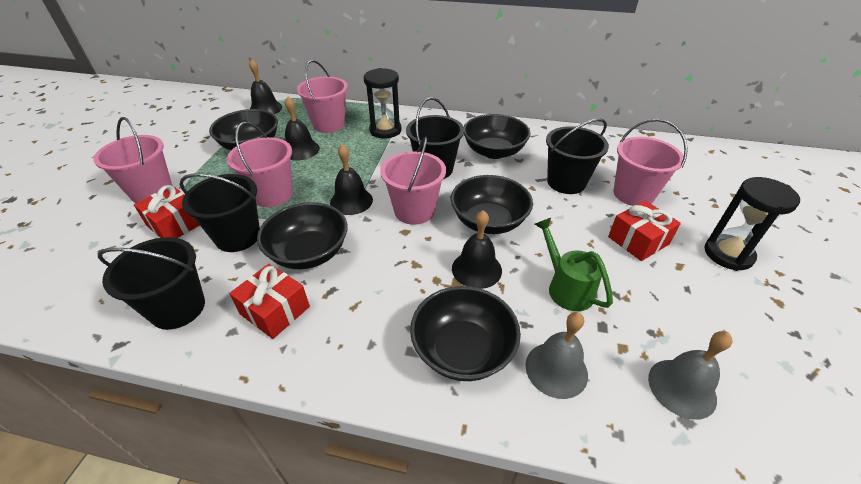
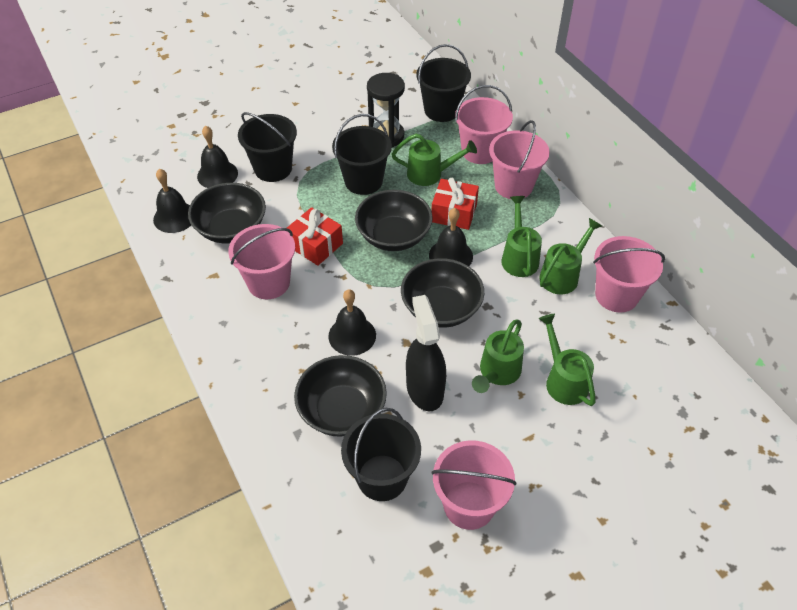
black bowl: [209,109,278,150] [257,202,348,269] [410,286,521,381] [451,175,533,234] [464,114,531,159] = 5 -> [188,183,266,243] [294,355,387,437] [355,190,433,251] [401,258,484,328] = 4
black hourglass: [364,68,401,139] [705,177,800,271] = 2 -> [367,73,405,148] = 1
black spray bottle: none = 0 -> [406,295,446,411] = 1
green watering can: [534,218,613,311] = 1 -> [391,134,477,186] [472,319,524,393] [501,196,542,277] [538,314,596,406] [539,218,602,294] = 5
grey bell: [525,312,588,399] [648,331,733,420] = 2 -> none = 0
red gift: [134,185,200,238] [229,264,310,339] [608,201,681,261] = 3 -> [287,207,343,266] [431,178,479,230] = 2

